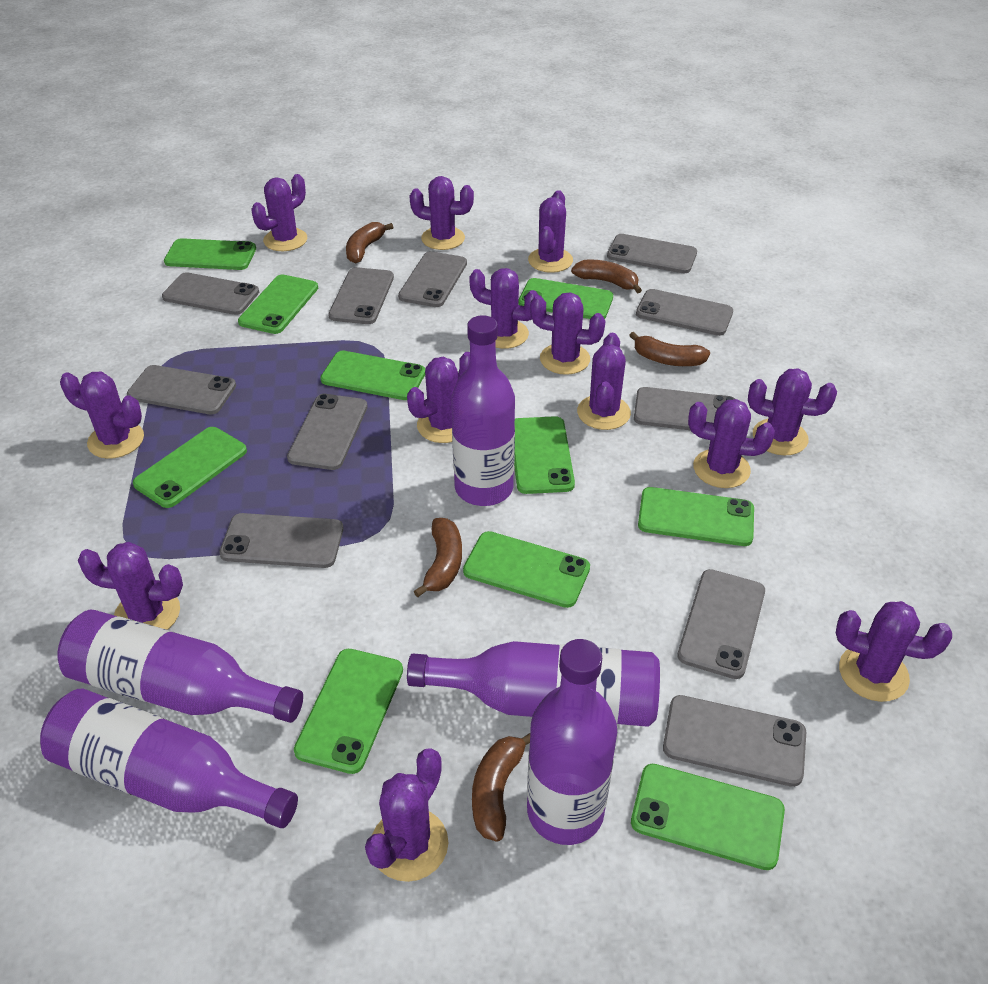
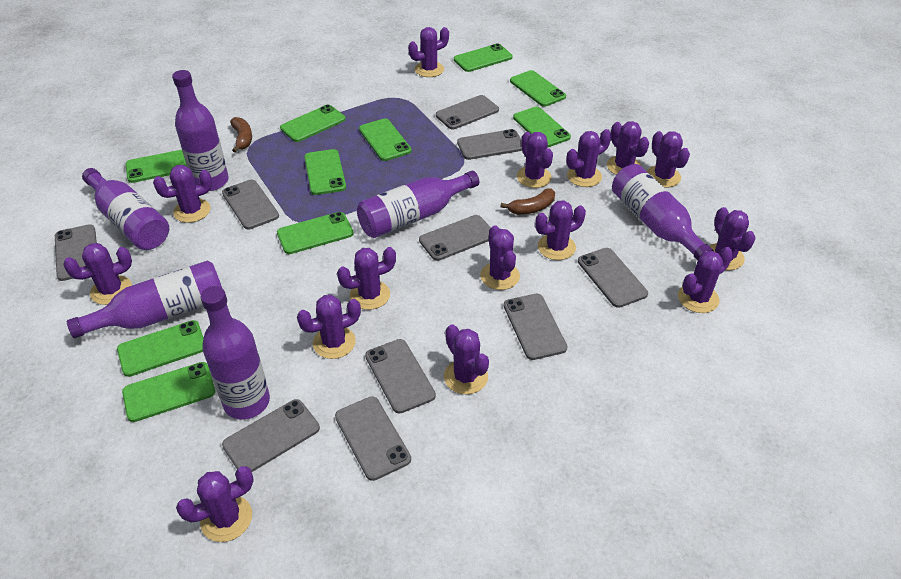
brown banana: [346,222,393,264] [414,518,462,597] [472,733,530,842] [571,260,642,294] [629,332,710,366] = 5 -> [230,117,252,153] [500,188,555,215] = 2
grey phone: [127,365,236,414] [162,272,259,315] [219,513,343,568] [287,394,368,470] [328,267,394,324] [398,251,467,307] [607,234,697,273] [634,387,735,430] [636,289,733,336] [663,695,806,787] [677,569,765,679] = 11 -> [55,224,97,281] [222,180,279,229] [222,399,320,472] [335,396,411,481] [365,339,436,414] [419,215,491,261] [436,95,499,129] [457,129,522,160] [504,294,568,360] [578,248,648,308] = 10
purple bottle: [40,688,298,828] [58,610,303,723] [407,641,660,727] [451,315,515,506] [527,639,617,845] = 5 -> [67,261,222,338] [82,168,169,250] [172,70,229,191] [201,286,270,419] [357,171,479,238] [612,164,714,261] = 6
purple cactus: [60,371,144,459] [78,542,183,630] [251,174,307,251] [365,748,448,882] [407,352,470,443] [410,176,474,250] [469,268,538,349] [528,190,573,273] [530,293,606,375] [577,333,631,430] [688,399,775,488] [748,368,837,455] [836,601,952,702] = 13 -> [63,243,132,305] [153,165,212,223] [176,466,254,542] [297,295,361,359] [337,247,396,310] [408,27,449,77] [444,324,489,394] [480,225,520,290] [517,132,553,188] [535,200,586,260] [566,129,611,187] [607,121,649,175] [647,131,690,188] [678,247,733,313] [710,207,756,270] = 15

